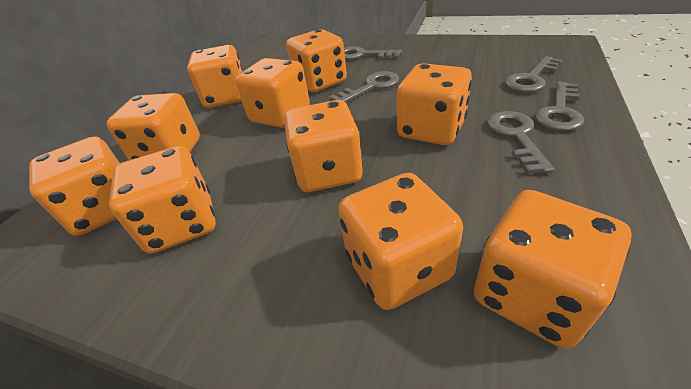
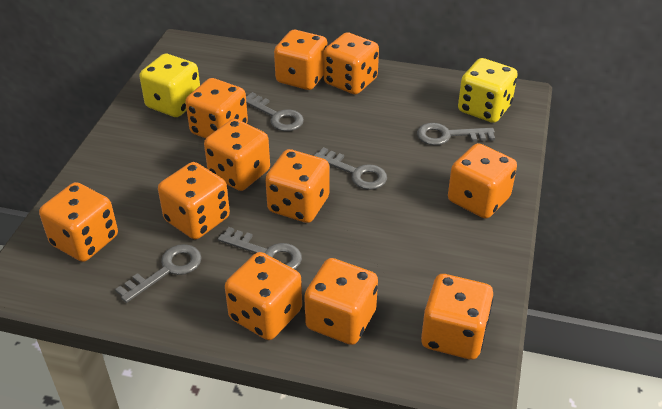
orange dice: [29,136,120,236] [107,93,200,160] [109,146,216,253] [187,45,243,108] [236,58,310,128] [284,100,363,192] [286,29,347,92] [338,173,463,310] [397,63,472,145] [474,190,632,349] = 10 -> [39,182,118,262] [158,162,230,239] [185,78,248,139] [204,119,270,191] [225,252,302,340] [265,149,330,223] [274,30,328,90] [304,258,378,345] [323,32,379,94] [421,274,494,360] [448,143,517,219] = 11
yellow dice: none = 0 -> [139,54,200,117] [458,58,518,123] = 2

